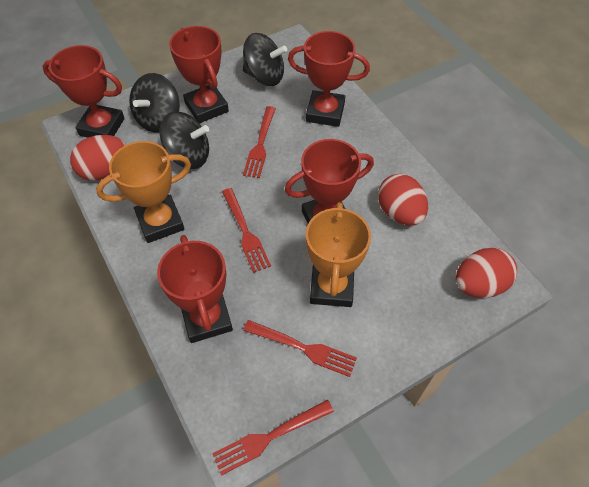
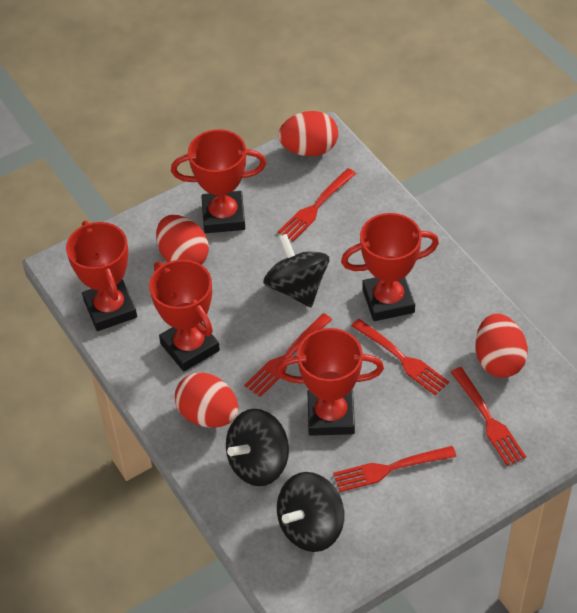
orange trophy: [96,141,191,243] [306,202,371,307] = 2 -> none = 0
red egg: [70,135,126,181] [378,174,428,226] [456,248,517,298] = 3 -> [156,215,209,265] [175,372,239,428] [278,111,338,156] [475,314,528,378] = 4
red fork: [212,400,334,476] [222,188,271,273] [243,106,276,178] [243,320,357,377] = 4 -> [244,313,332,397] [278,168,356,241] [333,446,457,492] [351,319,449,395] [451,367,526,466] = 5

